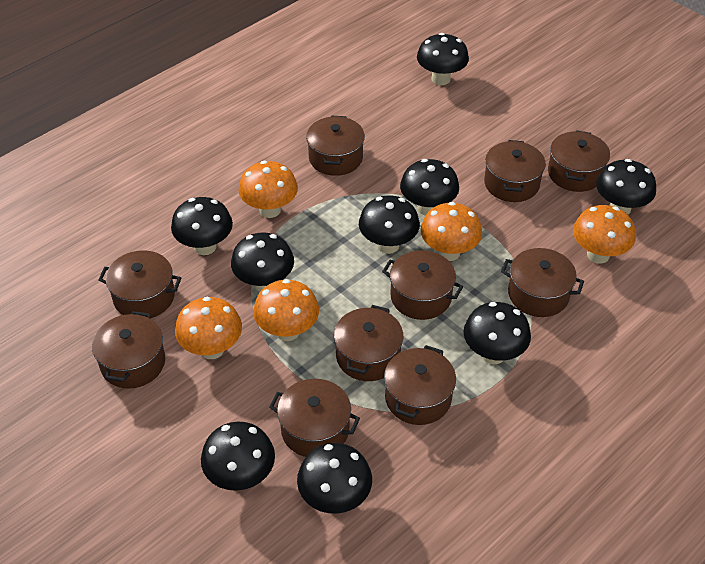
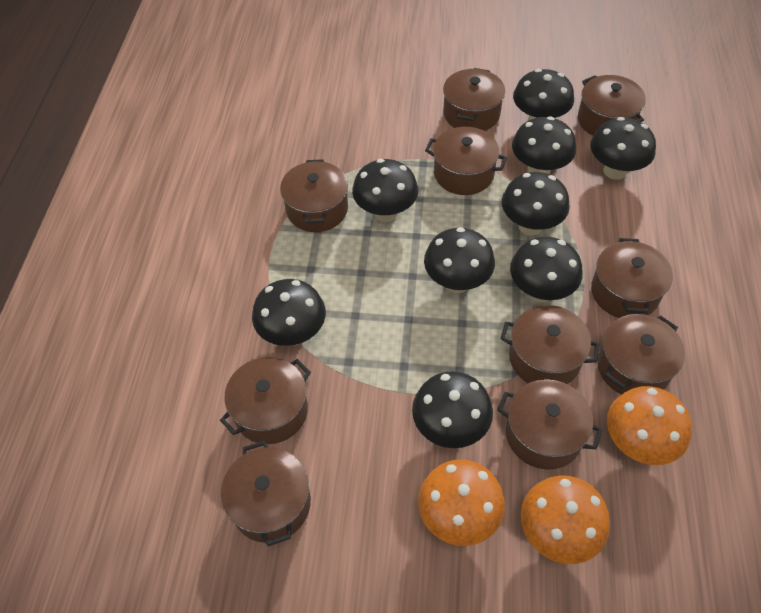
orange mushroom: [175,297,242,359] [239,161,298,218] [253,279,319,341] [421,202,482,261] [573,205,635,264] = 5 -> [418,459,505,546] [521,475,610,564] [607,386,692,465] = 3

